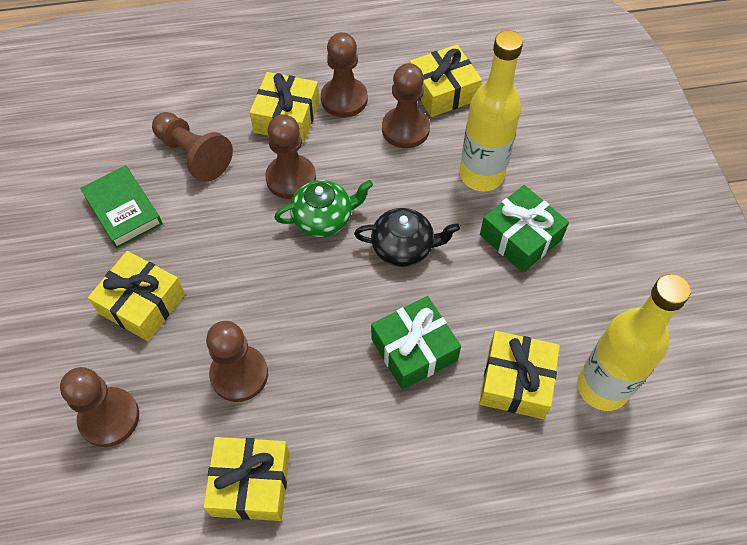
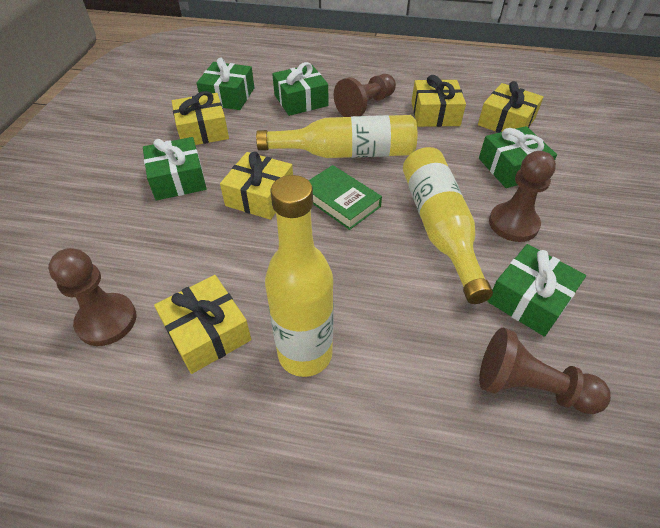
black teapot: [354,208,460,267] = 1 -> none = 0
brown pawn: [60,367,139,447] [152,112,233,182] [206,321,268,402] [265,114,316,199] [321,32,368,118] [382,63,430,148] = 6 -> [48,248,136,346] [334,74,396,117] [479,328,611,414] [489,151,556,242] = 4
green gift: [371,296,461,390] [480,185,569,273] = 2 -> [143,137,207,201] [196,57,254,110] [272,62,328,116] [479,126,557,188] [487,244,586,337] = 5
green teapot: [274,180,373,237] = 1 -> none = 0
yellow bottle: [460,30,523,191] [577,274,691,411] = 2 -> [256,115,417,158] [265,175,334,377] [403,147,493,304] = 3

